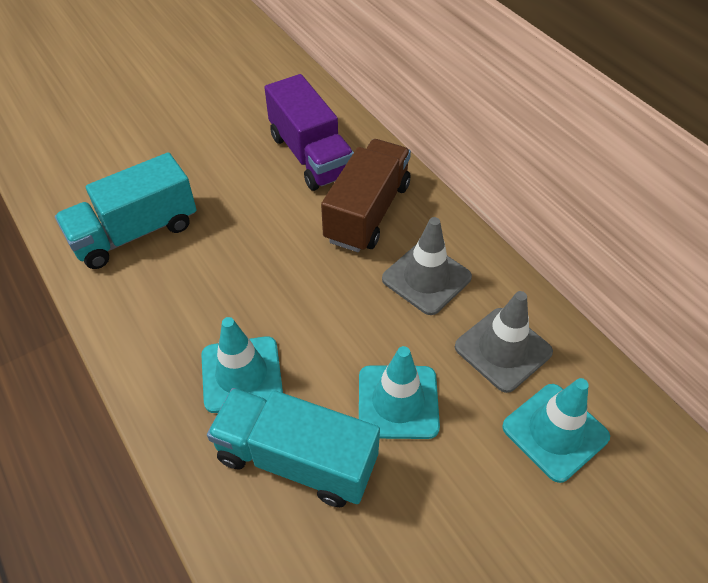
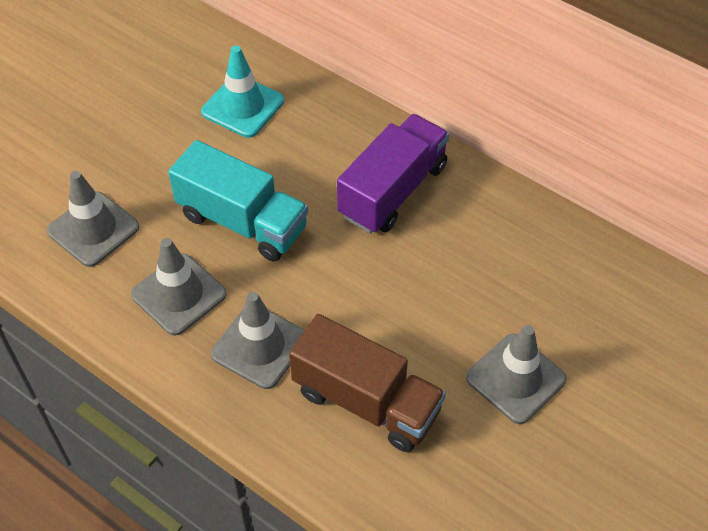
grey traffic cone: [382,217,472,315] [455,291,553,393] = 2 -> [47,171,139,267] [131,238,227,336] [211,292,305,389] [466,325,567,424] = 4
turquoise traffic cone: [201,317,283,413] [359,346,440,439] [502,378,610,483] = 3 -> [201,46,284,138] = 1
turquoise truck: [55,152,197,269] [207,388,380,507] = 2 -> [168,140,308,262] = 1

